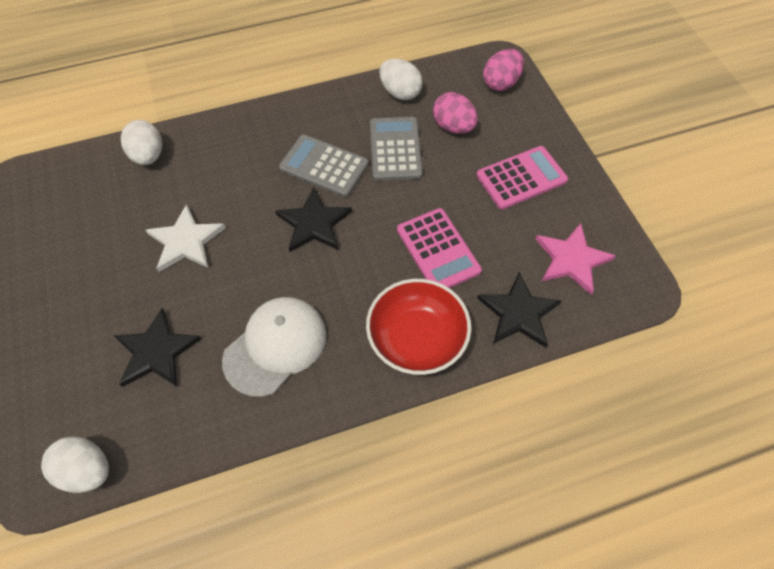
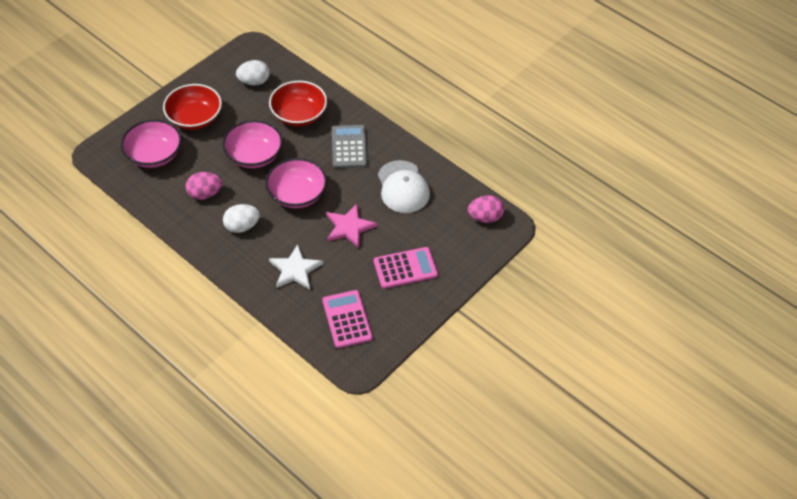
black star: [113,308,201,387] [275,187,352,252] [477,272,562,348] = 3 -> none = 0
grey calculator: [279,135,369,197] [370,117,423,181] = 2 -> [332,125,367,168] = 1
pink bowl: none = 0 -> [121,120,182,168] [222,120,283,168] [265,158,327,208] = 3
red bowl: [366,279,471,375] = 1 -> [163,84,222,130] [269,81,327,126] = 2
white egg: [41,436,109,493] [121,120,162,165] [379,59,423,100] = 3 -> [223,204,260,233] [236,60,270,85] = 2

